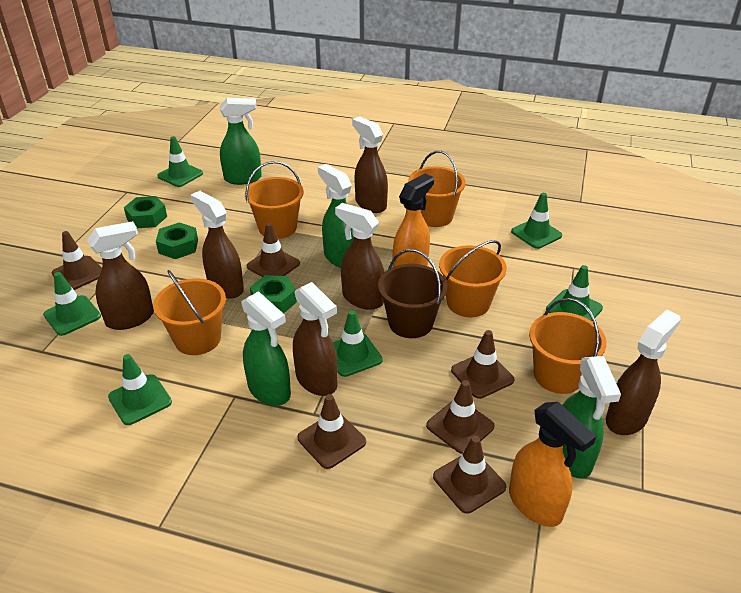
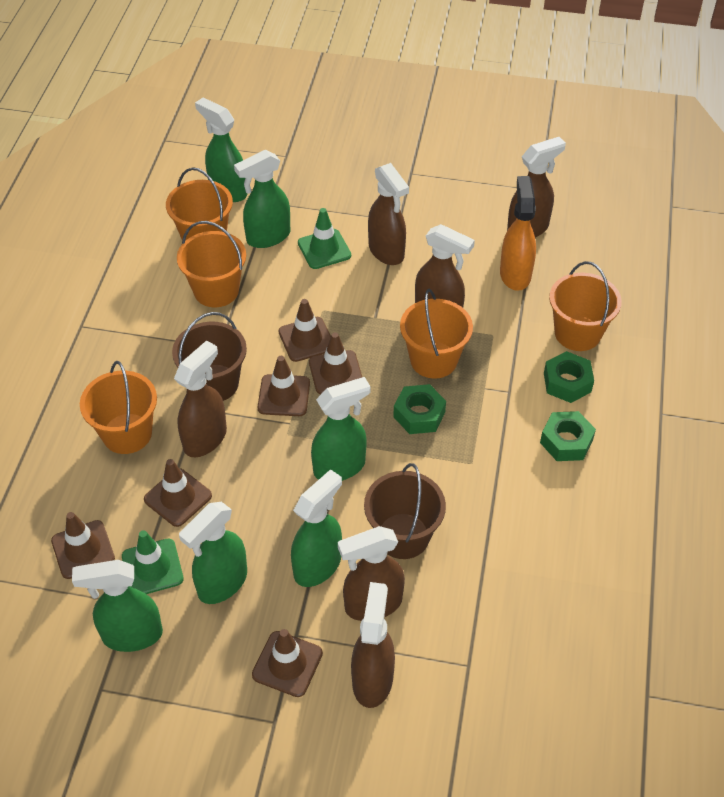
brown bucket: [378,249,448,338] = 1 -> [172,312,247,401] [364,463,446,559] = 2
green spray bottle: [220,98,262,185] [241,291,291,406] [318,164,354,268] [562,356,621,479] = 4 -> [72,560,163,652] [179,502,247,604] [195,98,247,202] [234,150,290,248] [291,469,342,587] [311,377,371,481] = 6
green traffic cone: [43,272,101,336] [108,354,172,425] [157,136,203,187] [333,310,383,377] [511,193,562,249] [546,265,603,321] = 6 -> [122,530,184,594] [298,208,351,269] = 2
orange spray bottle: [393,174,434,267] [509,402,596,527] = 2 -> [500,176,536,291] = 1

